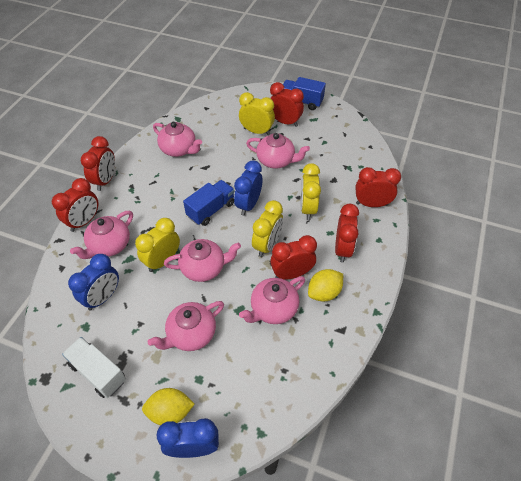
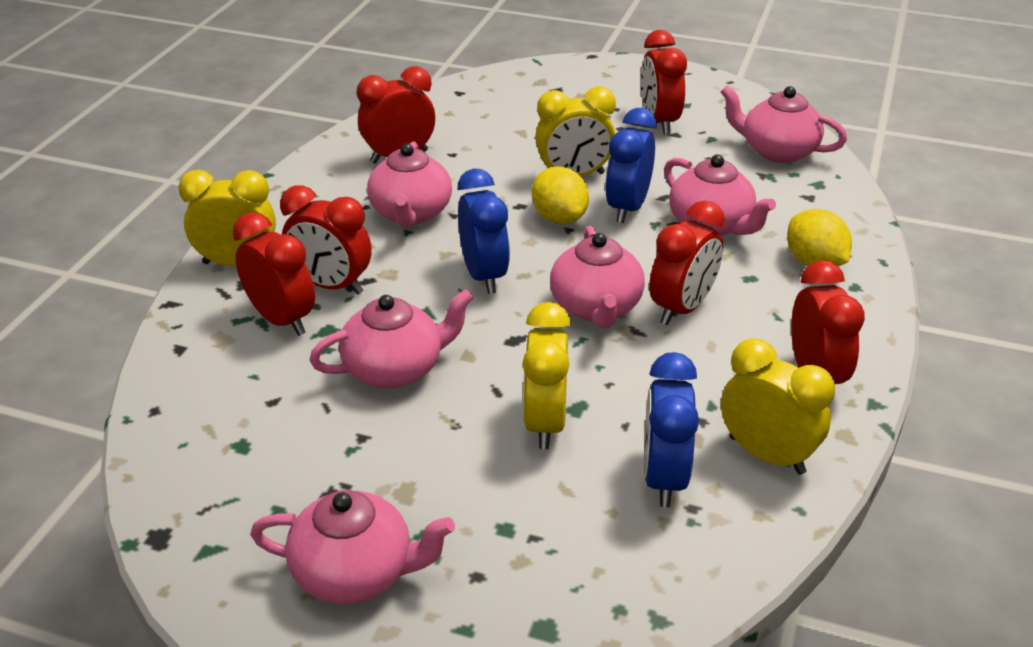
blue truck: [183,180,235,226] [283,77,326,110] = 2 -> none = 0
white truck: [62,337,126,398] = 1 -> none = 0

